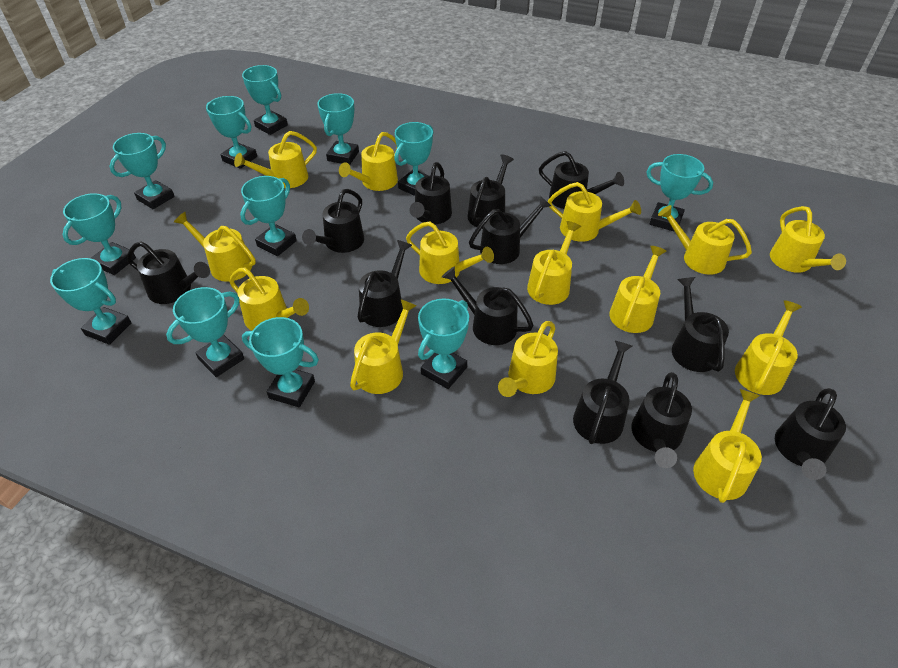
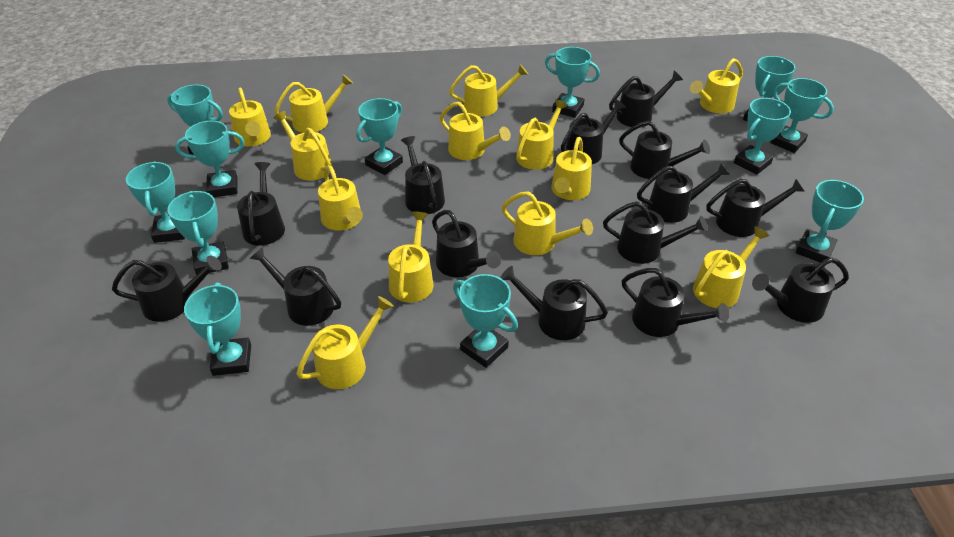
black watering can: [127,241,210,304] [302,189,364,253] [358,240,412,327] [410,162,452,224] [442,266,534,345] [468,155,514,229] [469,196,551,264] [539,151,624,209] [573,341,633,444] [631,372,692,468] [672,277,729,372] [775,388,846,480] = 12 -> [112,256,222,322] [237,162,285,246] [250,247,341,326] [401,136,445,214] [432,210,501,277] [500,266,608,340] [561,99,626,164] [603,201,708,264] [609,71,683,127] [619,121,710,179] [622,268,729,337] [637,163,730,223] [706,179,805,237] [752,257,849,323] = 14
yellow watering can: [174,212,256,282] [229,268,309,331] [234,131,317,188] [339,132,398,191] [350,299,417,394] [406,221,494,284] [498,321,558,397] [527,221,581,305] [548,182,641,242] [610,246,666,333] [658,205,752,275] [693,389,762,503] [735,300,802,395] [770,206,846,273] = 14 -> [229,88,271,147] [273,111,332,181] [274,74,353,133] [297,296,394,389] [318,165,363,231] [388,211,434,302] [440,102,511,160] [449,64,528,117] [502,191,593,255] [516,99,568,170] [551,137,592,200] [690,58,743,114] [693,226,769,308] = 13

